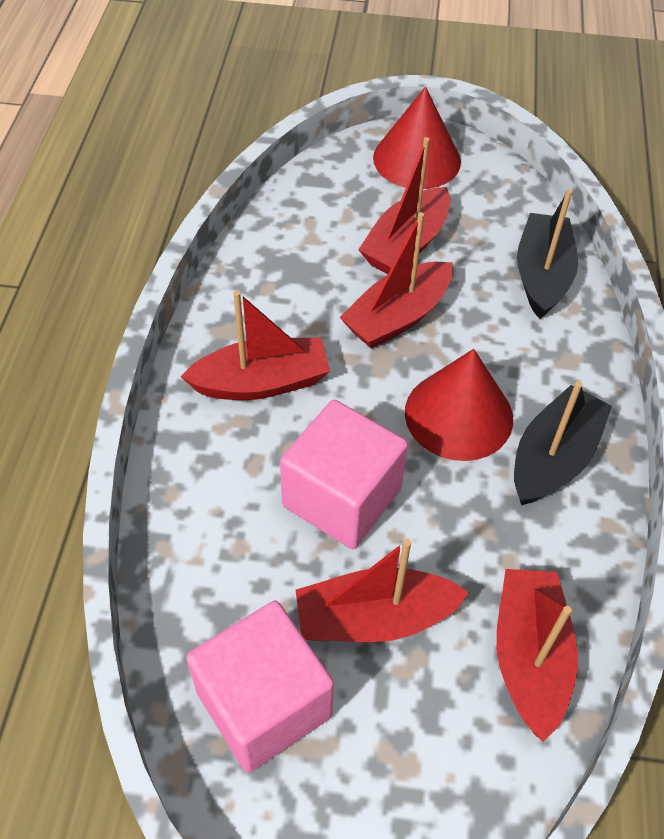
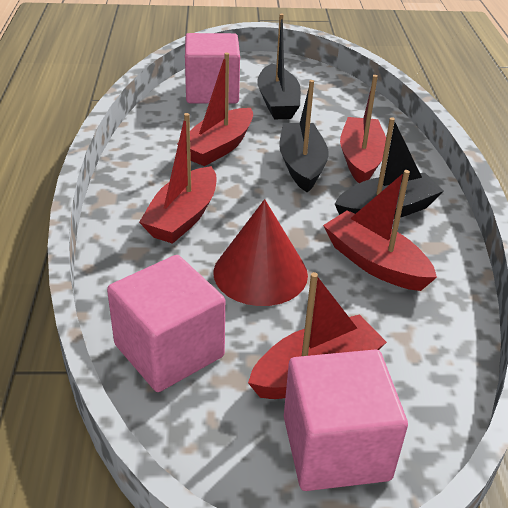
black boat: [514,381,612,505] [517,189,578,319] = 2 -> [257,14,301,119] [279,80,329,193] [335,117,444,218] = 3
pink cube: [186,601,334,773] [280,400,408,549] = 2 -> [107,255,225,392] [185,33,240,103] [284,350,408,491] = 3
red cone: [373,87,461,189] [405,349,513,461] = 2 -> [214,199,308,306] = 1

